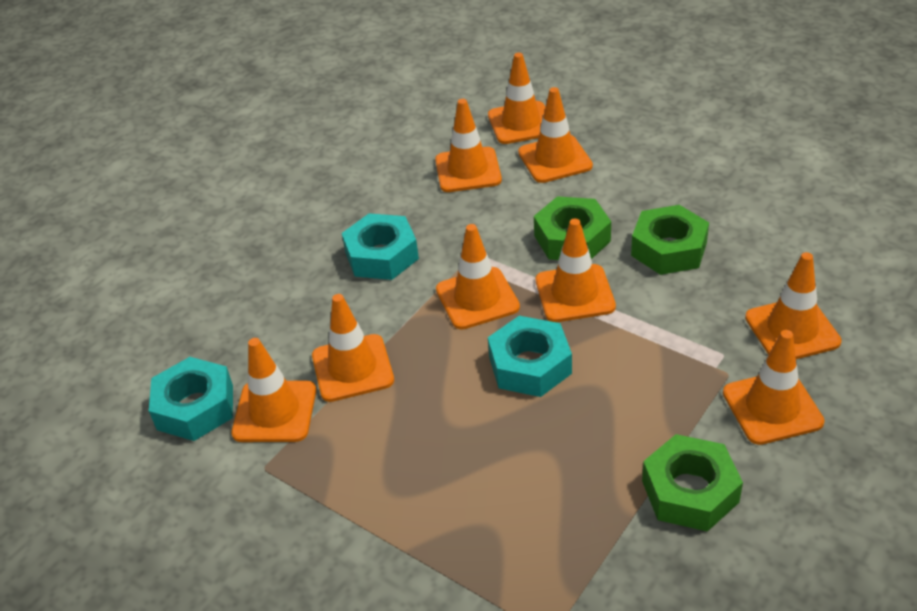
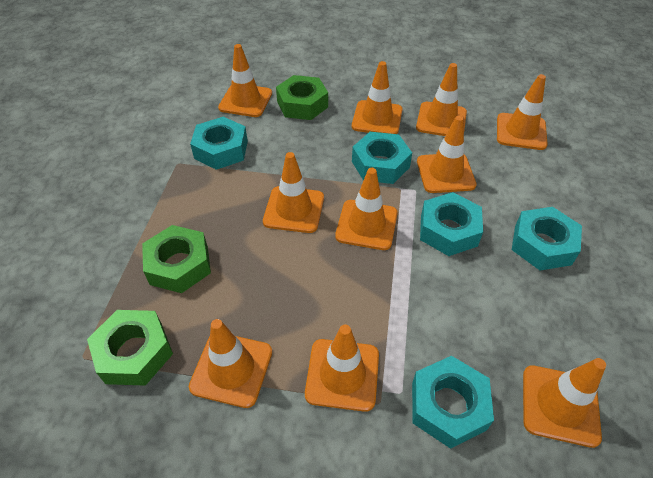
orange traffic cone: [231,338,316,442] [312,294,394,402] [435,99,502,192] [436,224,520,329] [488,53,545,144] [518,87,593,183] [536,218,616,322] [723,330,825,445] [745,252,842,359] = 9 -> [189,319,272,408] [218,44,272,117] [263,152,324,233] [305,325,379,412] [335,168,398,250] [352,61,402,134] [416,63,467,136] [417,115,477,193] [497,74,548,150] [523,358,606,448] = 10
turquoise nut: [149,357,233,441] [342,213,419,280] [488,316,572,397] = 3 -> [190,117,248,170] [352,132,412,184] [412,356,494,449] [420,192,483,256] [512,207,582,271] = 5

